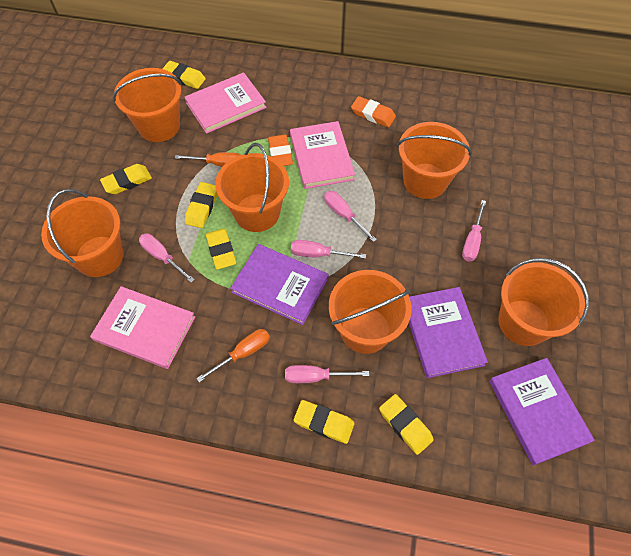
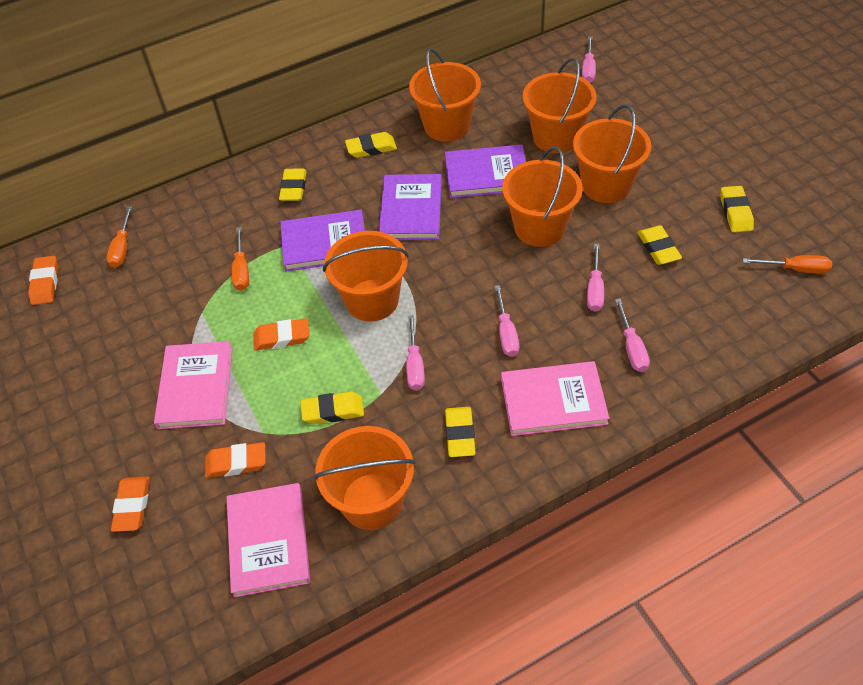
orange eraser: [268,135,293,166] [351,96,396,127] = 2 -> [28,256,58,305] [111,476,150,532] [205,442,266,478] [253,318,309,351] = 4
orange screwdriver: [175,152,241,167] [196,329,270,382] = 2 -> [107,206,132,268] [232,227,249,291] [743,255,832,274] = 3

